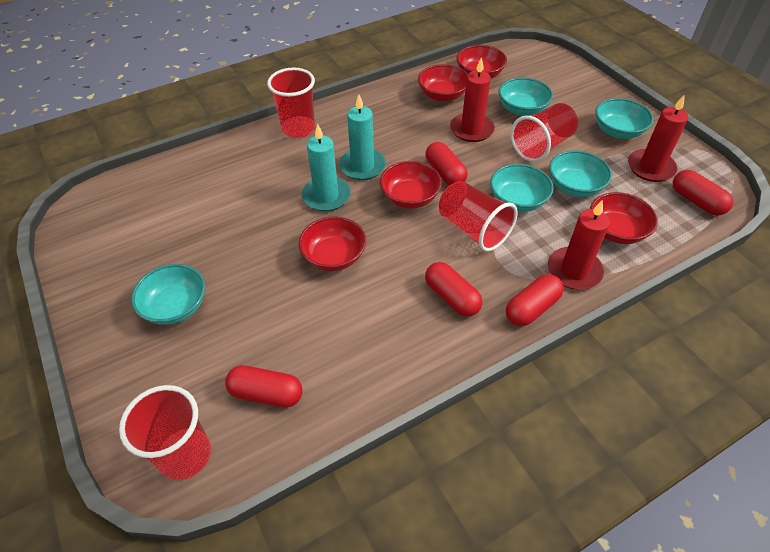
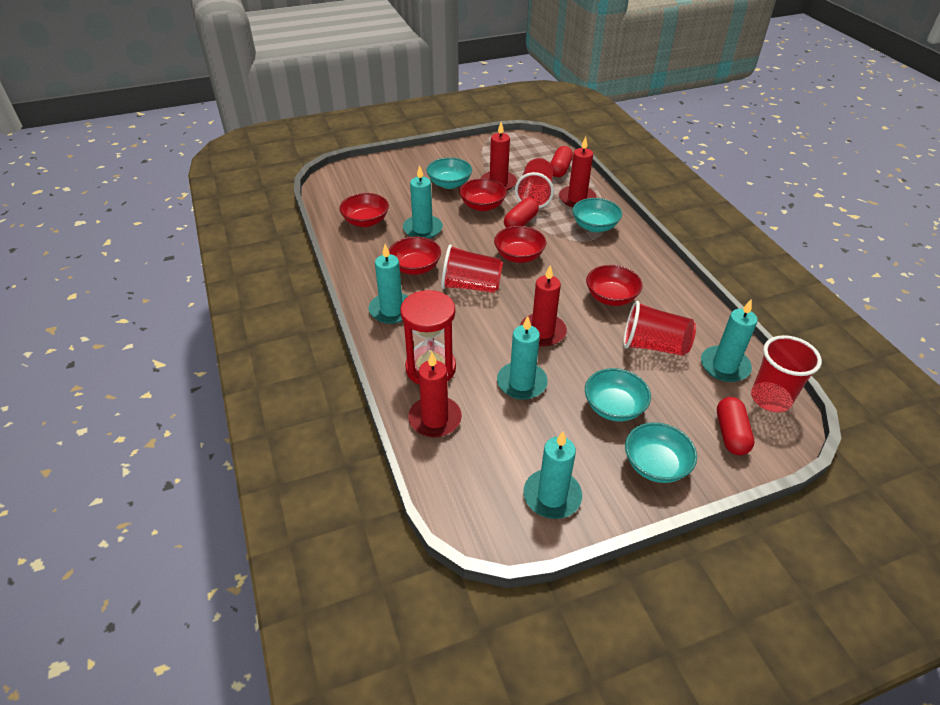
red candle: [450,57,495,142] [548,200,610,290] [628,94,688,182] = 3 -> [408,353,462,437] [481,122,517,191] [520,265,567,346] [559,136,597,207] = 4
red capsule: [225,365,303,408] [425,142,468,185] [425,262,482,317] [506,274,564,326] [673,170,733,216] = 5 -> [504,198,539,228] [550,146,573,177] [717,397,755,455] = 3
red hourglass: none = 0 -> [400,290,456,385] = 1
turquoise bowl: [131,264,205,325] [490,164,554,212] [499,77,553,116] [549,150,612,197] [595,98,653,139] = 5 -> [427,158,472,189] [573,198,622,232] [585,368,651,422] [625,422,697,483] = 4
turquoise candle: [302,124,351,211] [339,94,386,180] = 2 -> [369,244,408,324] [403,165,443,239] [497,316,548,400] [523,431,582,519] [701,299,758,382] = 5

